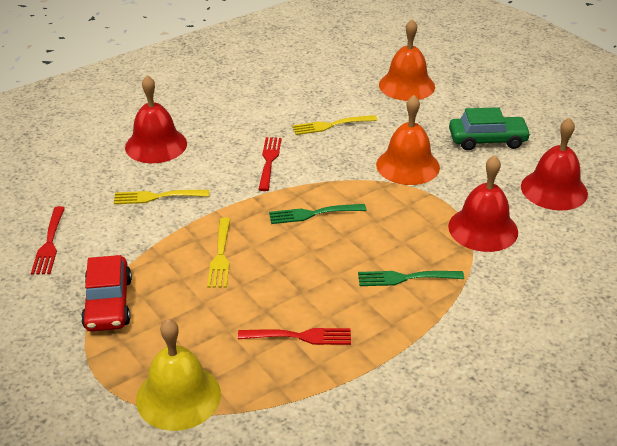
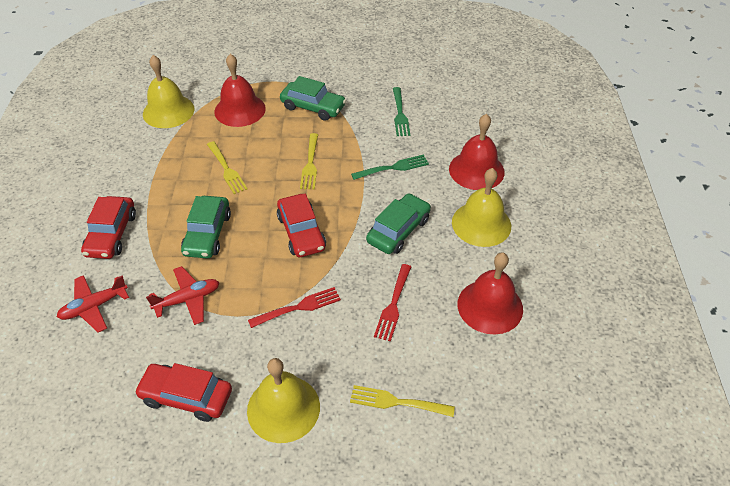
green car: [449,107,531,150] = 1 -> [181,196,231,259] [280,76,346,121] [366,193,431,254] = 3
orange bell: [376,95,440,185] [379,19,435,101] = 2 -> none = 0
red car: [81,255,132,331] = 1 -> [81,196,136,259] [134,363,232,422] [277,194,326,257] = 3
red fork: [31,206,65,275] [238,328,351,345] [258,137,282,191] = 3 -> [248,287,341,328] [374,264,411,342] = 2
red plane: none = 0 -> [57,275,129,332] [146,266,219,325] = 2
yellow bell: [136,319,221,431] = 1 -> [143,55,194,128] [247,358,320,443] [452,168,511,247] = 3

